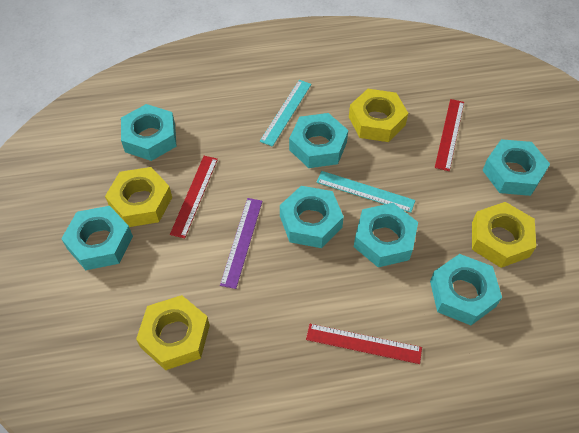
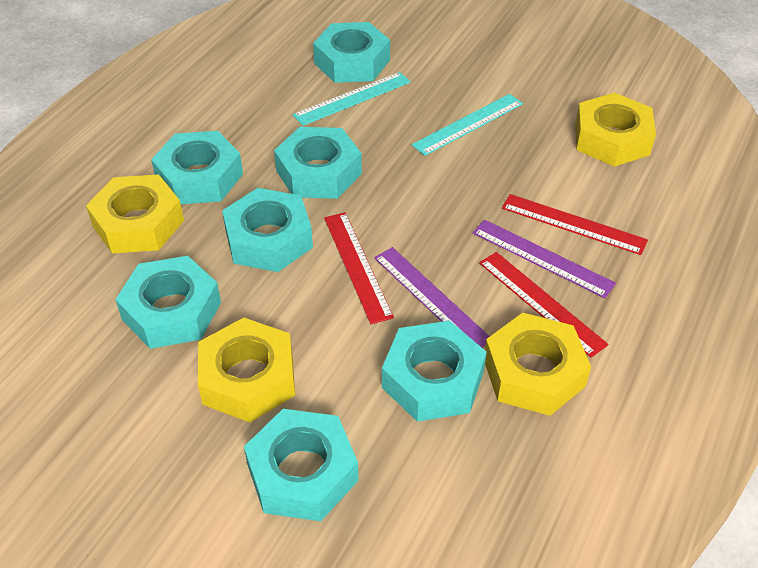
purple ruler: [220,198,262,289] = 1 -> [374,247,490,348] [473,220,616,298] = 2

